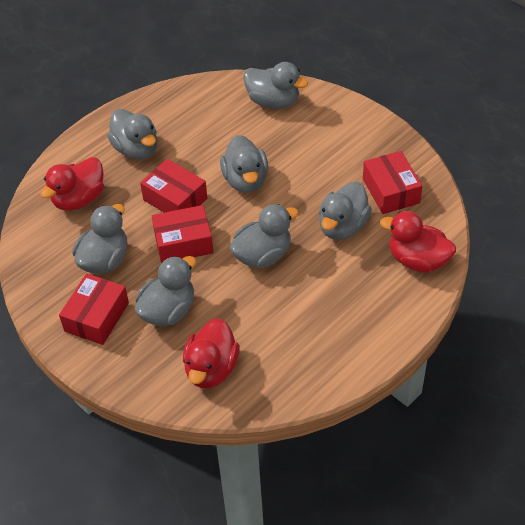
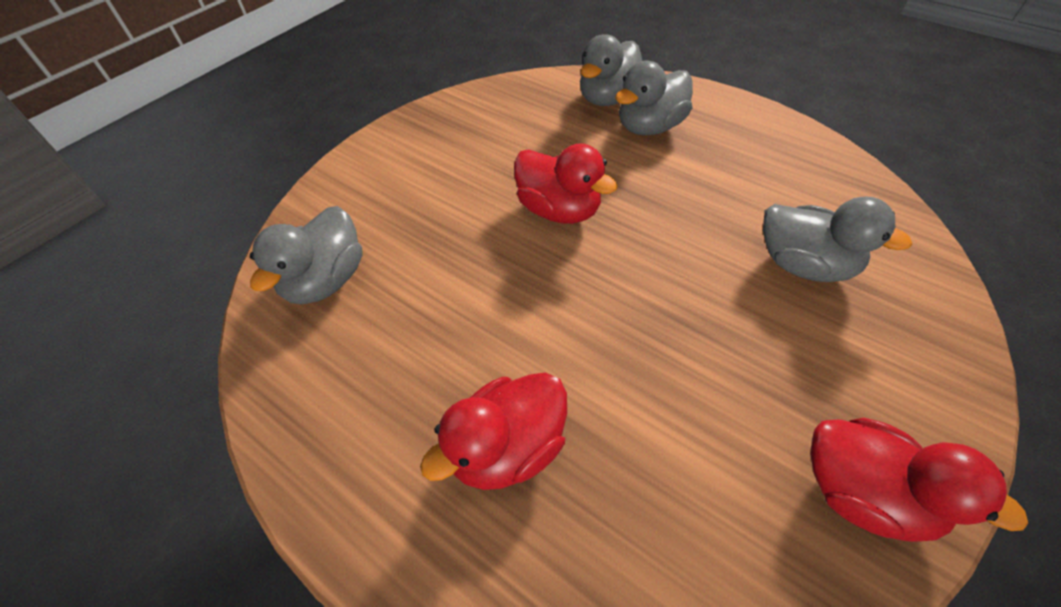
grey duck: [72,204,127,274] [107,109,158,160] [135,256,196,326] [220,135,268,193] [229,204,299,268] [243,62,308,109] [319,182,372,240] = 7 -> [250,206,362,304] [580,34,642,106] [615,61,693,135] [763,197,912,282] = 4
red box: [59,273,129,345] [140,159,207,213] [152,205,214,263] [363,151,422,214] = 4 -> none = 0

